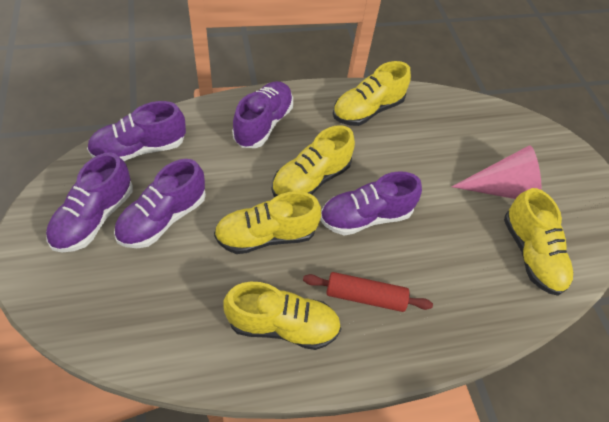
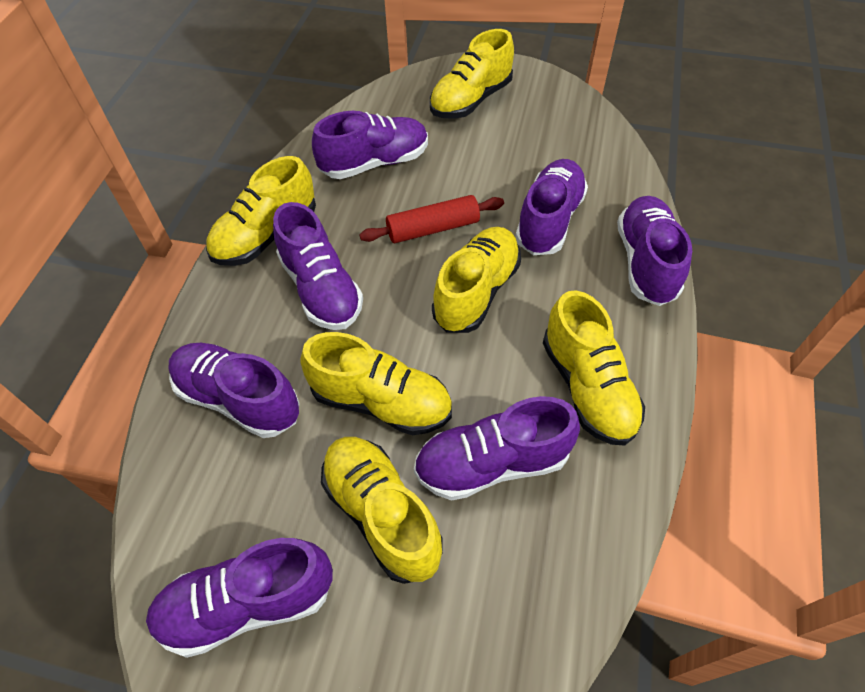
pink cone: [452,145,542,199] = 1 -> none = 0
purple shoe: [46,152,133,253] [87,101,186,161] [114,159,206,248] [232,81,293,148] [320,171,422,236] = 5 -> [146,538,333,658] [168,343,300,438] [273,202,363,330] [312,111,428,179] [414,396,580,501] [515,159,588,255] [617,196,692,306] = 7
yellow shoe: [214,191,321,254] [223,282,341,350] [272,125,355,197] [333,61,411,126] [504,188,573,296] = 5 -> [206,156,316,266] [300,332,452,435] [321,437,443,584] [430,29,514,119] [432,227,521,333] [543,290,645,446] = 6

